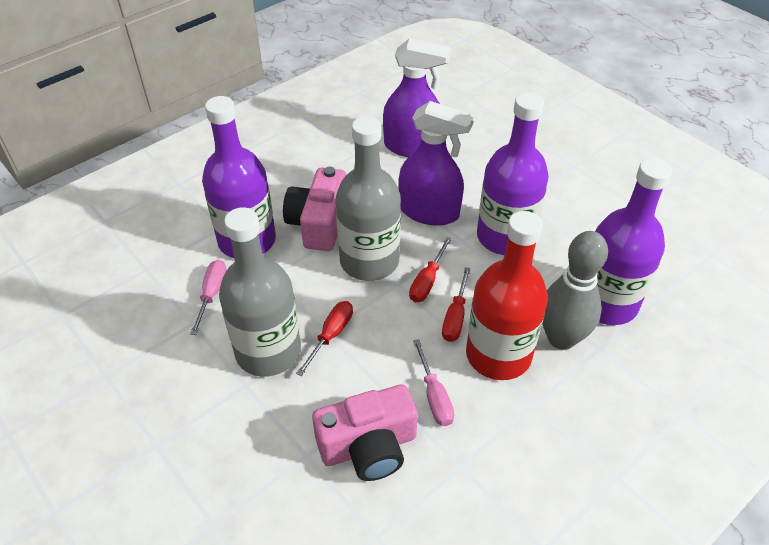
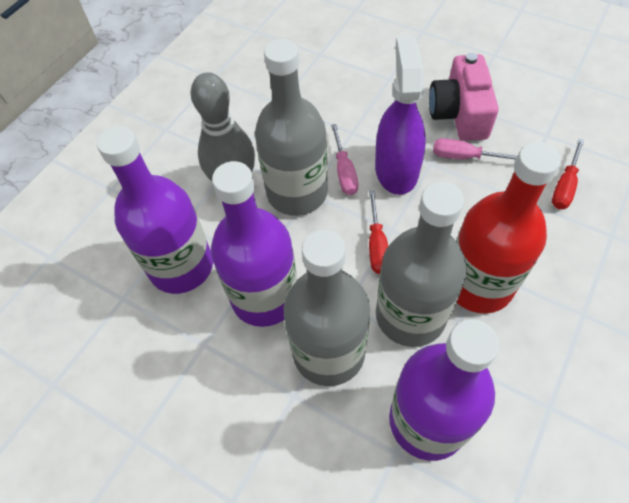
grey bottle: [219,207,301,377] [336,116,401,281] = 2 -> [255,39,328,216] [284,230,370,386] [376,182,467,347] = 3
pink camera: [283,167,346,251] [312,384,418,481] = 2 -> [429,53,499,141] = 1
purple spray bottle: [383,38,451,157] [399,101,474,226] = 2 -> [375,36,426,195] = 1
red screwdriver: [296,301,353,376] [409,237,452,302] [442,267,471,342] = 3 -> [369,190,388,274] [552,139,584,209] = 2

